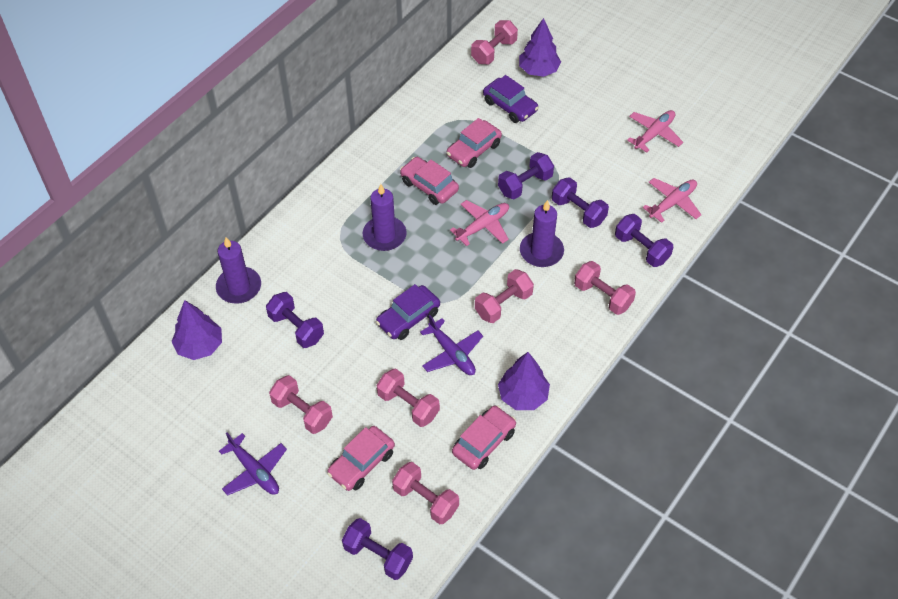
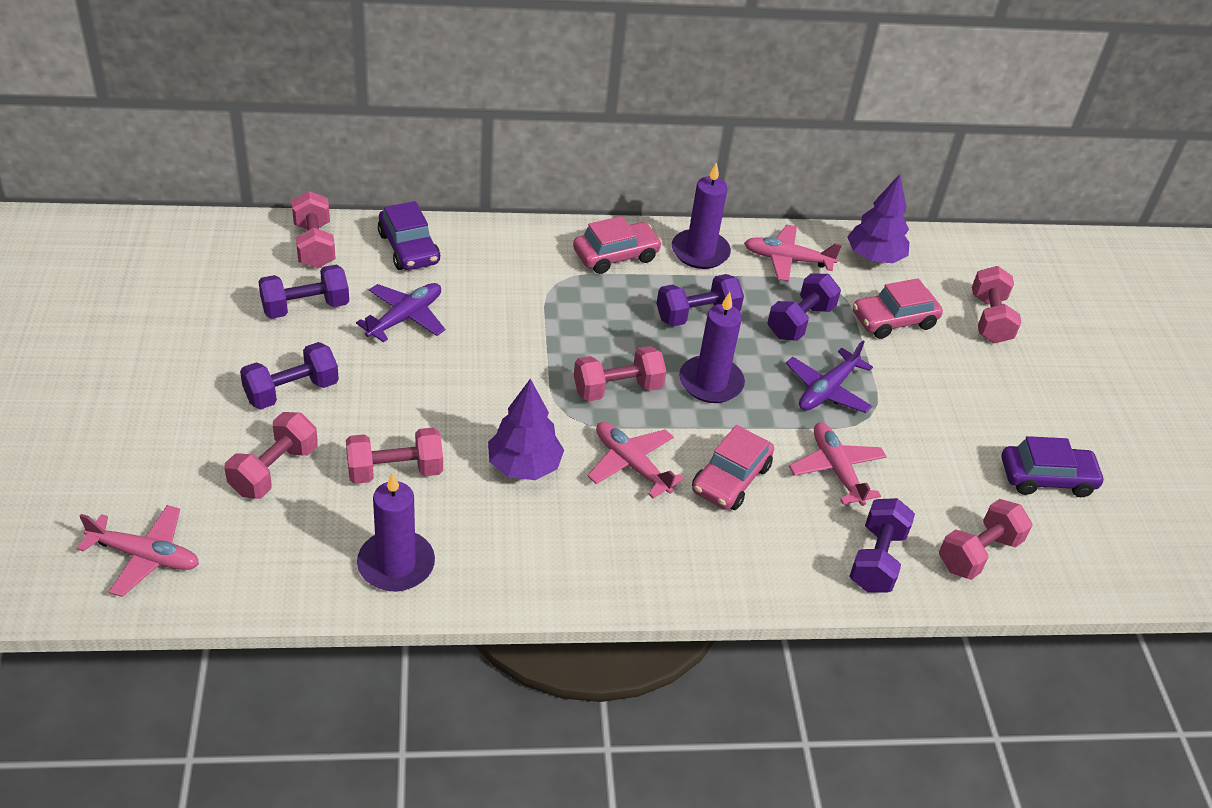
pink car: [327,426,395,491] [400,157,459,205] [447,118,502,168] [452,405,516,470] = 4 -> [573,216,662,274] [692,425,774,510] [853,278,943,339] = 3
pink plane: [450,200,509,246] [627,110,683,153] [643,178,701,223] = 3 -> [77,505,199,597] [588,422,684,498] [744,225,842,282] [789,423,887,506] = 4
purple tree: [171,300,222,360] [498,352,550,410] [519,18,561,77] = 3 -> [488,379,564,480] [847,174,909,263] = 2

